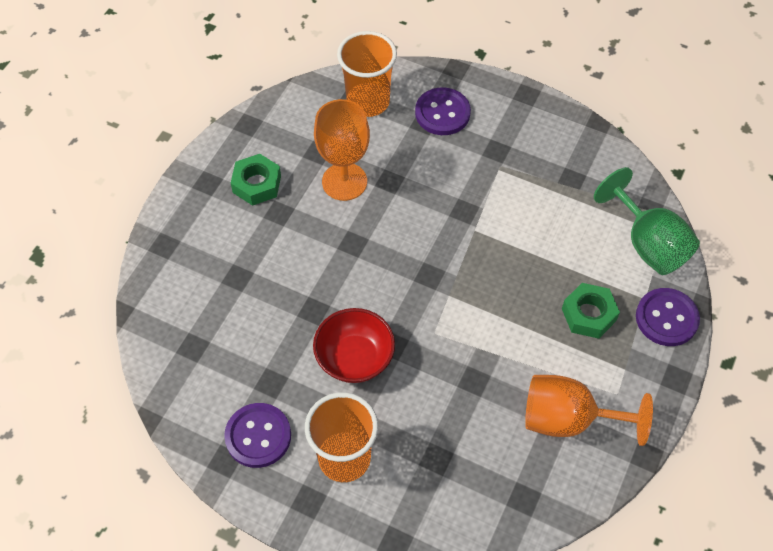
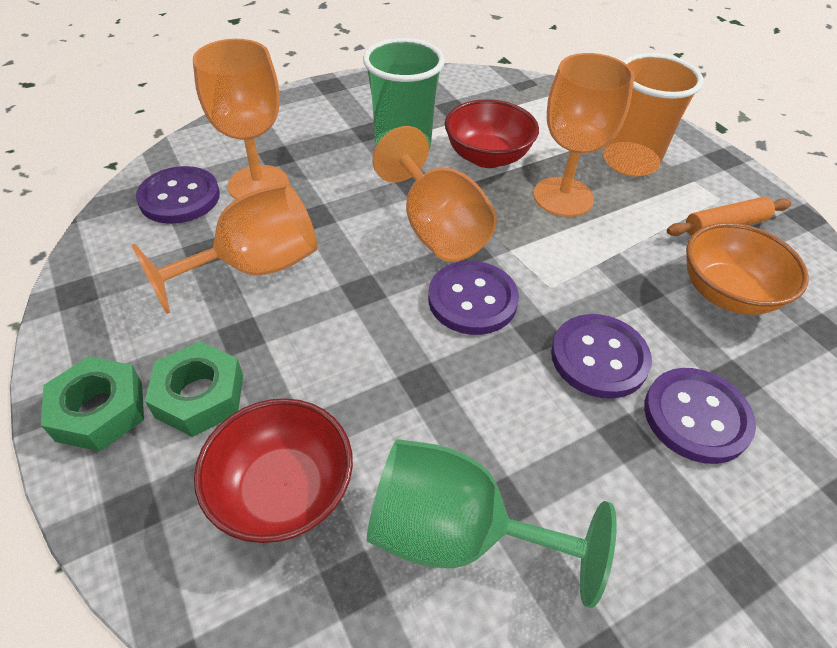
green cup: none = 0 -> [363,38,445,149] = 1
orange bowl: none = 0 -> [686,223,809,315] = 1
orange cup: [305,392,378,482] [337,31,397,117] = 2 -> [603,53,704,177] = 1
orange goblet: [314,99,370,201] [525,375,653,446] = 2 -> [132,183,317,314] [193,39,289,199] [372,126,497,262] [533,53,634,217] = 4
orange rolling pin: none = 0 -> [667,197,791,236] = 1
purple button: [224,403,291,468] [415,87,471,135] [636,288,700,346] = 3 -> [136,166,220,224] [428,261,519,335] [551,314,652,399] [644,368,756,464] = 4
red bowl: [313,308,395,383] = 1 -> [194,398,353,543] [445,99,539,168] = 2

